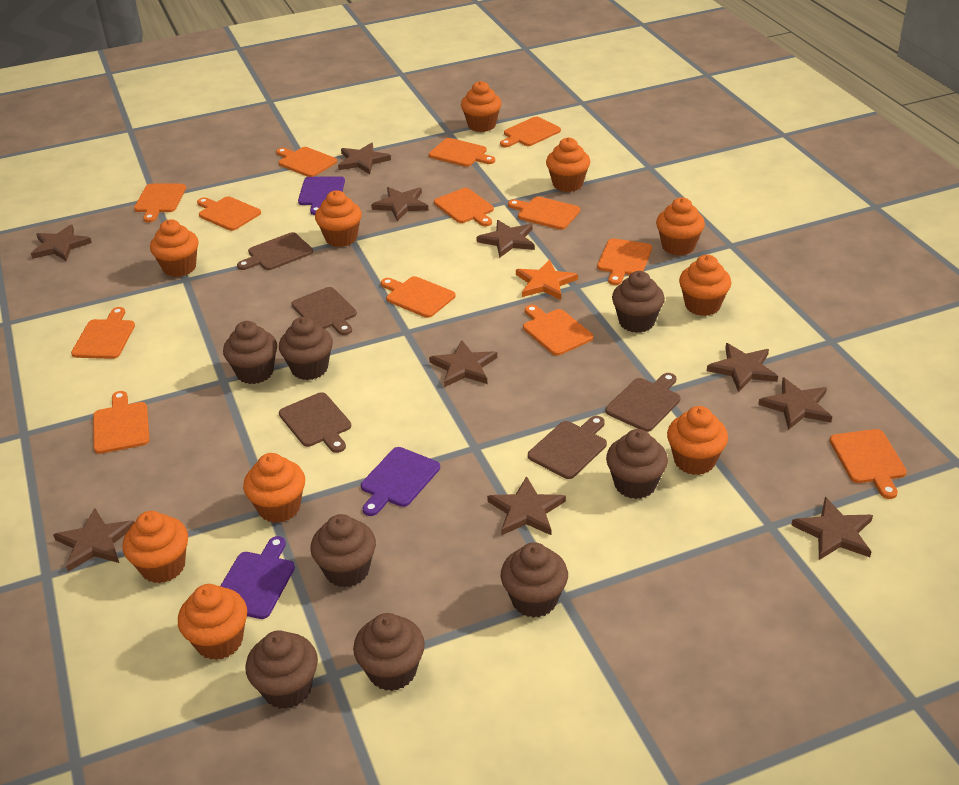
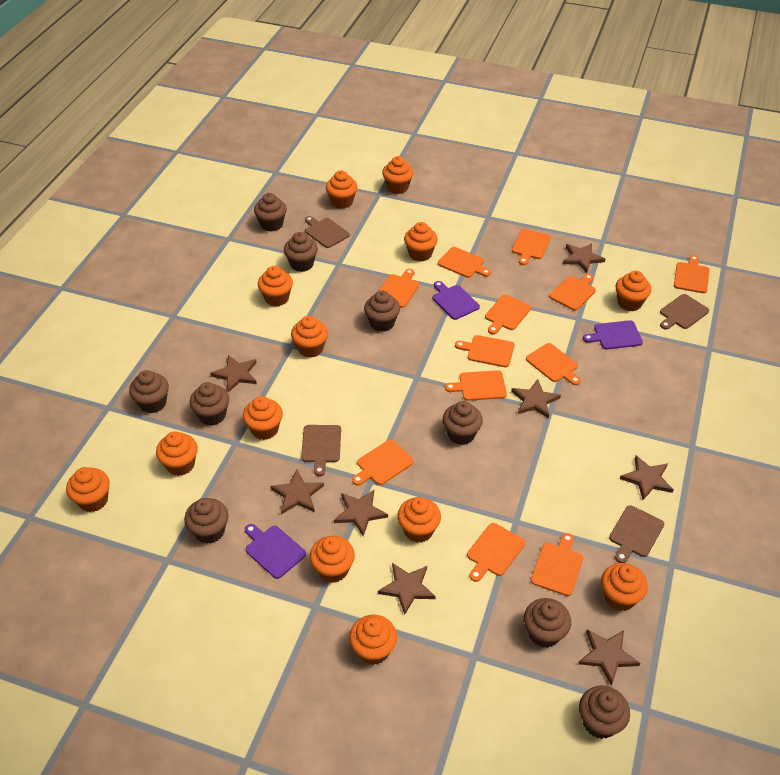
brown cupcake: [223,321,277,384] [245,630,318,709] [279,317,333,380] [310,514,376,588] [353,613,425,691] [501,542,568,618] [606,429,668,499] [612,271,665,333] = 8 -> [129,370,169,413] [184,498,228,544] [190,382,229,426] [254,193,287,231] [284,232,318,272] [364,291,400,332] [443,401,483,445] [524,598,571,648] [579,685,630,739] = 9
brown cutting board: [237,232,313,270] [279,392,351,453] [291,287,357,335] [528,416,607,479] [605,373,681,432] = 5 -> [301,425,341,476] [305,216,350,248] [609,505,664,563] [660,294,709,330] = 4
brown star: [31,224,92,261] [53,508,134,572] [338,143,391,174] [371,187,429,221] [429,340,497,387] [476,220,535,258] [487,476,566,535] [707,343,778,392] [758,377,832,430] [791,497,873,560] = 10 -> [210,355,257,393] [270,470,324,514] [334,490,388,536] [378,563,436,615] [511,379,561,419] [563,243,605,273] [578,629,640,686] [620,456,674,500] = 8
orange cupcake: [123,511,188,583] [150,219,199,277] [178,584,247,660] [243,453,305,523] [315,190,362,247] [461,81,502,132] [546,137,590,192] [656,197,705,256] [667,406,728,475] [679,255,731,316] = 10 -> [66,467,110,512] [156,431,198,476] [243,396,283,440] [258,266,293,307] [291,316,328,358] [310,536,355,583] [326,170,358,209] [349,615,397,665] [382,156,414,194] [397,497,441,543] [404,222,438,262] [601,563,648,611] [615,271,651,311] = 13
orange cutting board: [71,307,135,359] [93,391,149,454] [134,183,186,223] [197,196,261,231] [276,147,337,177] [381,276,456,318] [429,138,495,167] [434,188,494,226] [500,117,561,147] [508,196,580,230] [523,305,593,356] [597,238,652,285] [829,429,907,499] = 13 -> [352,440,414,486] [379,269,419,308] [438,247,491,278] [445,370,507,401] [455,335,514,367] [467,523,525,582] [485,295,531,334] [512,229,551,265] [526,343,581,385] [531,533,583,596] [549,274,596,311] [674,255,709,293] = 12
orange star: [516,259,578,300] = 1 -> none = 0

